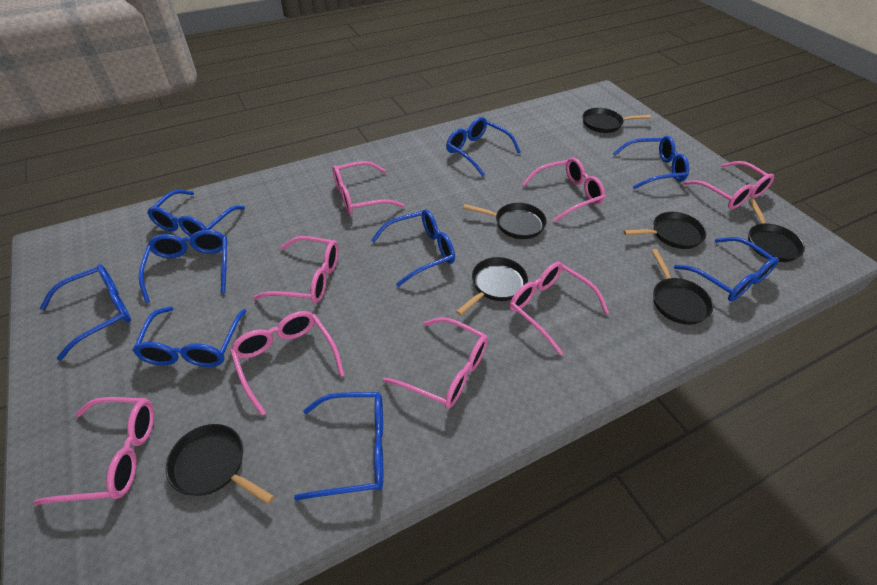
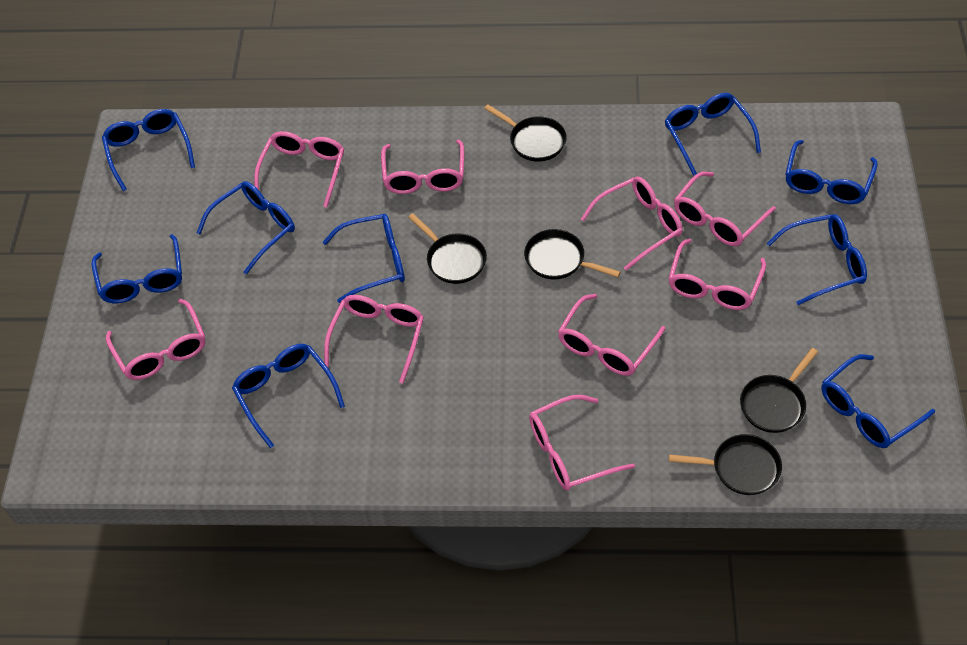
black pan: [166,424,274,504] [456,257,528,316] [463,203,547,239] [583,108,651,133] [624,212,706,249] [651,249,713,325] [748,199,805,262] = 7 -> [408,213,487,284] [484,104,567,162] [524,229,621,279] [669,434,782,495] [740,348,818,433] = 5
pink glasses: [33,397,154,505] [230,311,345,416] [253,236,339,303] [333,161,404,215] [383,317,488,408] [510,262,609,355] [522,157,605,222] [684,161,774,209] = 8 -> [106,299,205,380] [254,131,344,207] [324,295,424,384] [381,140,464,194] [529,395,635,490] [558,294,665,376] [581,177,682,271] [668,239,766,310] [674,171,776,246] = 9

